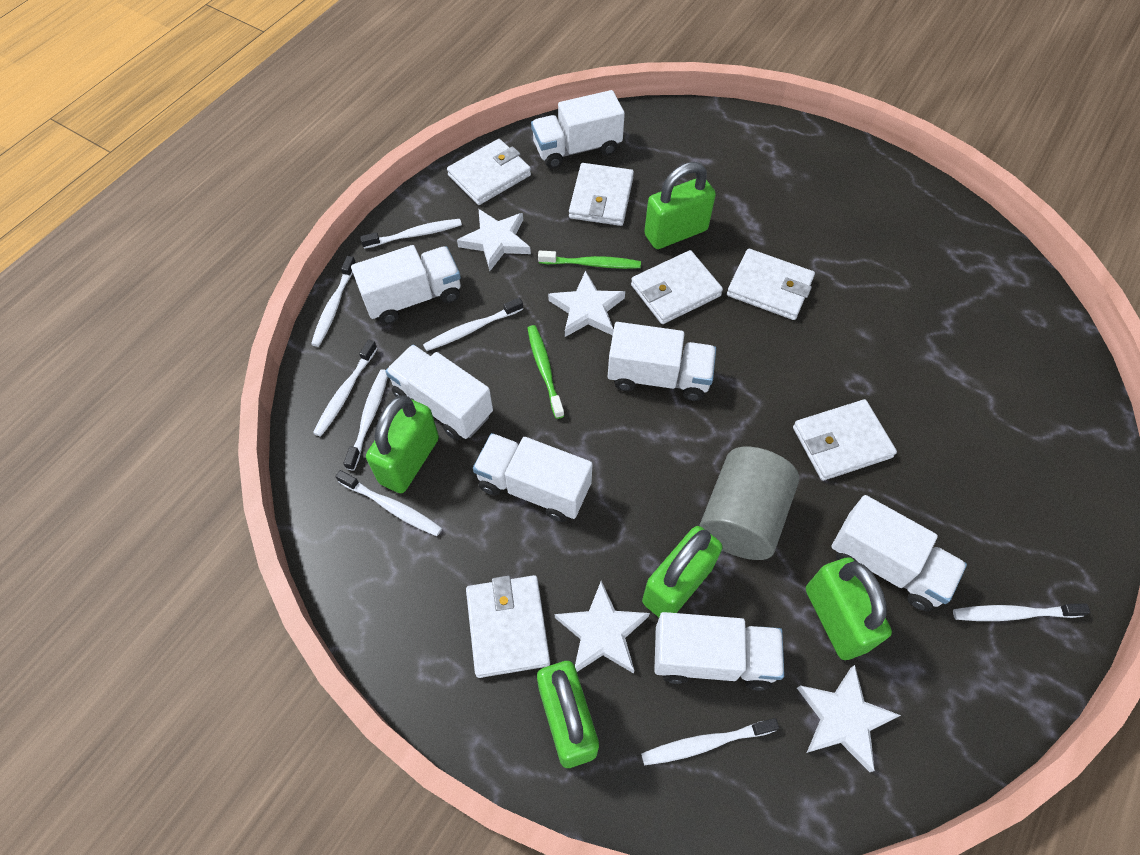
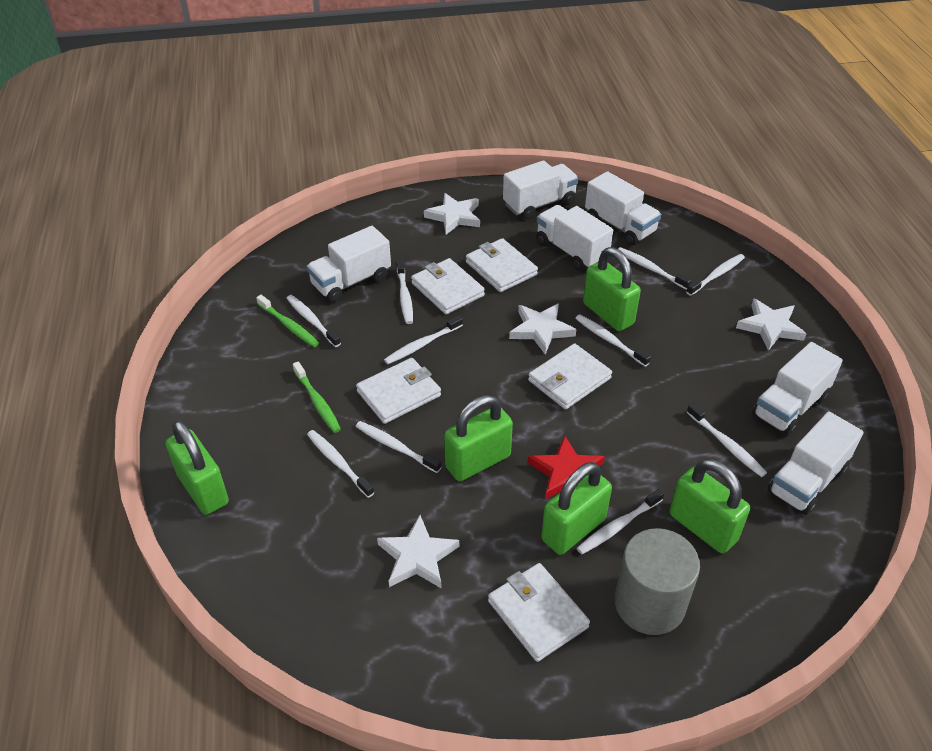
red star: none = 0 -> [528,436,605,499] = 1
white toothbrush: [311,256,356,347] [313,340,377,437] [335,470,442,536] [344,369,388,471] [360,219,462,249] [423,298,523,351] [641,718,779,765] [953,604,1090,621] = 8 -> [286,295,341,347] [307,430,374,498] [356,421,441,473] [384,315,463,364] [397,259,413,324] [575,315,651,367] [577,489,664,554] [618,247,691,290] [686,254,745,296] [687,403,767,477] = 10
white truck: [351,245,461,324] [385,345,493,441] [473,433,593,522] [531,90,625,169] [608,322,716,401] [654,612,784,691] [832,495,967,612] = 7 -> [307,226,391,302] [503,160,579,219] [536,205,613,271] [585,171,661,245] [752,342,843,436] [767,411,864,515] = 6
white wallet: [447,139,531,205] [466,575,550,678] [569,163,634,226] [631,250,723,324] [727,249,815,320] [793,399,897,481] = 6 -> [356,358,441,424] [411,258,485,315] [466,238,538,292] [488,563,590,662] [528,343,612,409] = 5

